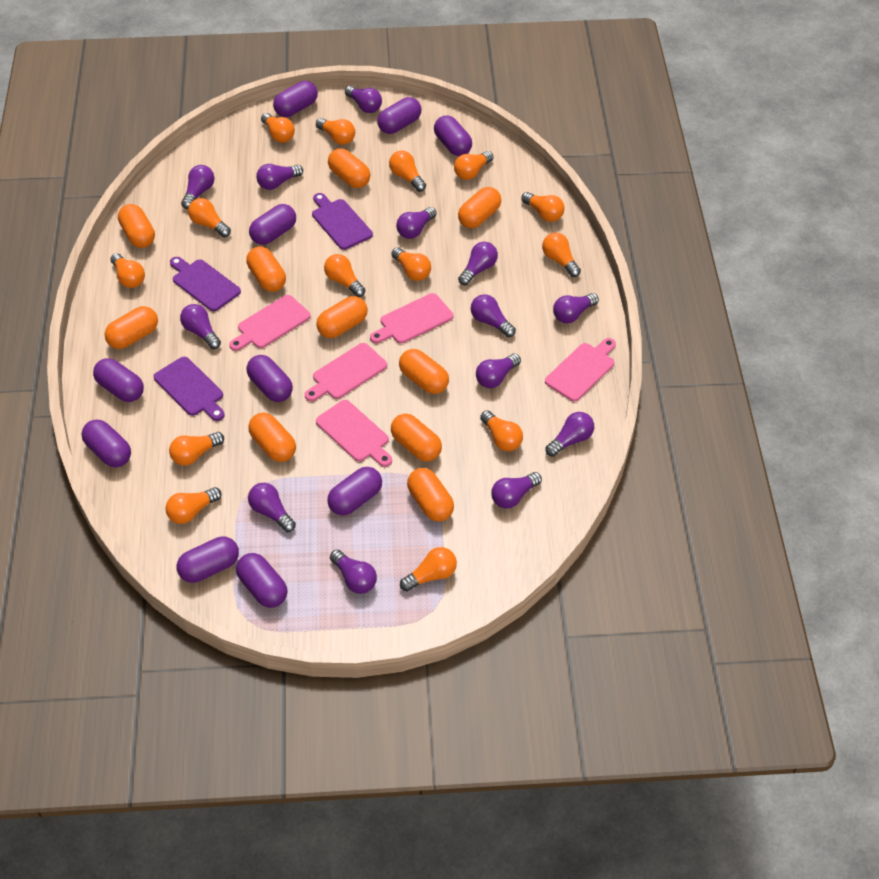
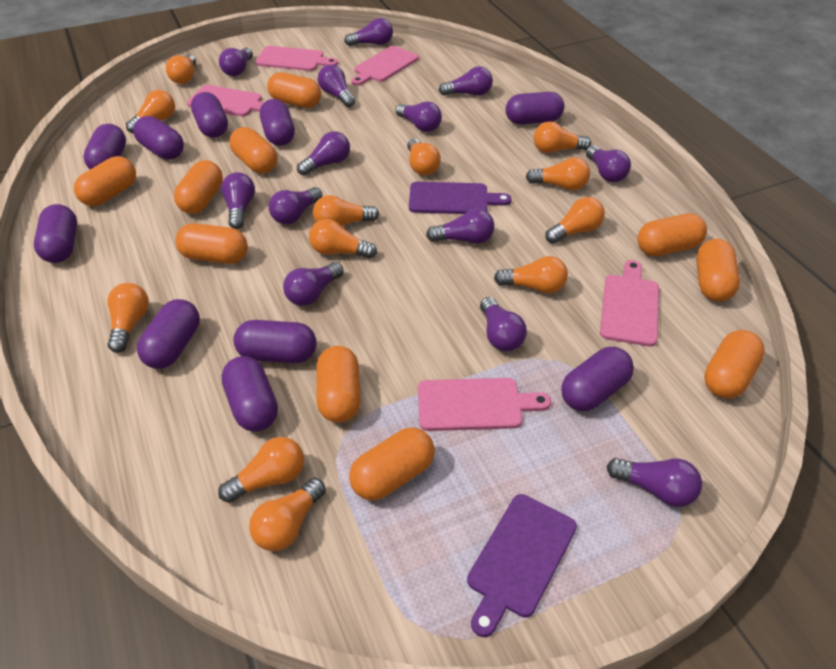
orange light bulb: [110,253,145,288] [165,487,222,524] [169,432,224,466] [188,198,231,237] [261,113,295,143] [316,118,355,145] [324,254,365,297] [389,150,426,192] [391,247,431,281] [400,547,457,592] [454,151,494,180] [480,410,523,451] [521,192,564,222] [542,233,581,277] = 14 -> [107,283,149,353] [126,90,175,133] [166,54,196,84] [218,437,304,503] [249,478,326,551] [309,219,377,259] [313,195,379,226] [407,139,441,175] [494,256,568,294] [526,157,590,190] [533,122,591,153] [545,197,605,244] = 12
purple cutting board: [154,357,225,421] [170,257,241,311] [312,193,373,250] = 3 -> [409,182,512,214] [467,494,577,637] = 2

